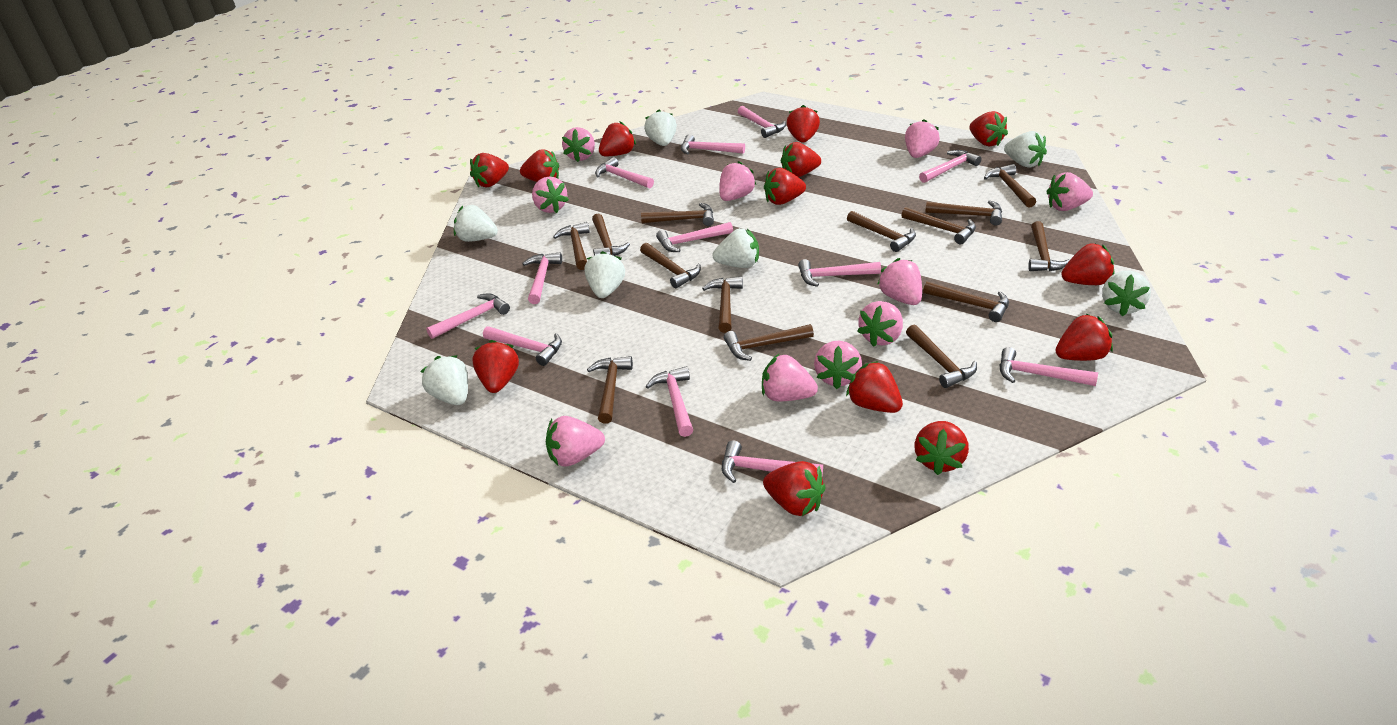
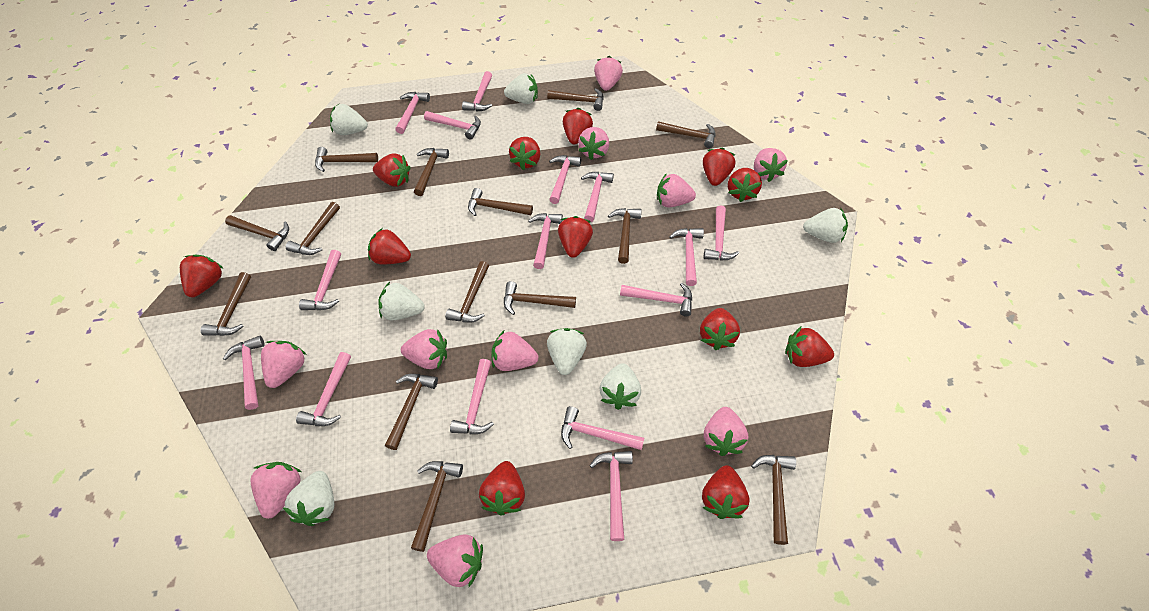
pink hammer: [426,293,510,339] [483,326,562,366] [522,252,562,304] [595,157,654,188] [645,366,693,437] [656,222,733,252] [681,134,745,154] [722,440,823,483] [738,106,786,138] [798,259,881,287] [919,150,981,183] [999,347,1098,386] = 12 -> [223,336,265,410] [296,352,351,426] [299,250,341,310] [395,92,430,134] [424,111,481,140] [450,359,494,434] [462,71,492,112] [528,213,563,269] [549,155,581,204] [561,406,644,450] [581,172,614,222] [589,451,633,541] [620,283,692,316] [669,228,704,286] [703,205,739,260] = 15
red strawberry: [470,153,509,188] [472,340,519,393] [520,149,559,182] [599,121,636,156] [763,461,826,516] [764,168,806,205] [781,142,821,177] [787,105,820,143] [846,361,903,413] [914,421,969,475] [969,111,1008,146] [1055,314,1113,361] [1061,243,1115,285] = 13 -> [180,255,224,297] [368,228,411,264] [373,153,411,187] [479,461,525,516] [509,137,540,170] [558,216,593,258] [563,108,593,145] [700,308,740,350] [702,465,749,519] [703,148,735,186] [728,168,762,202] [785,327,834,367] = 12

